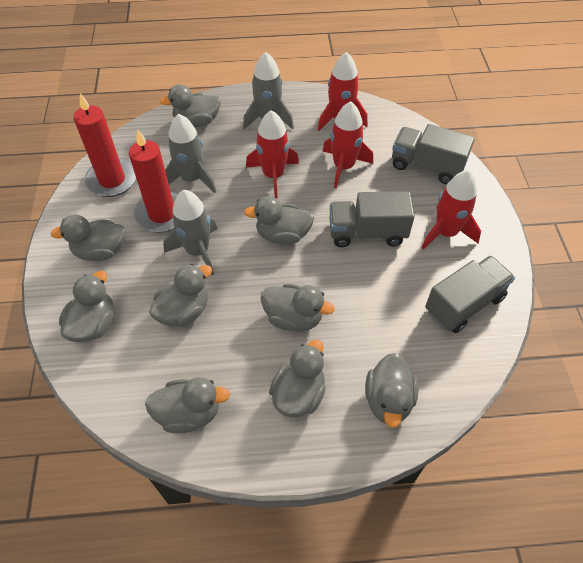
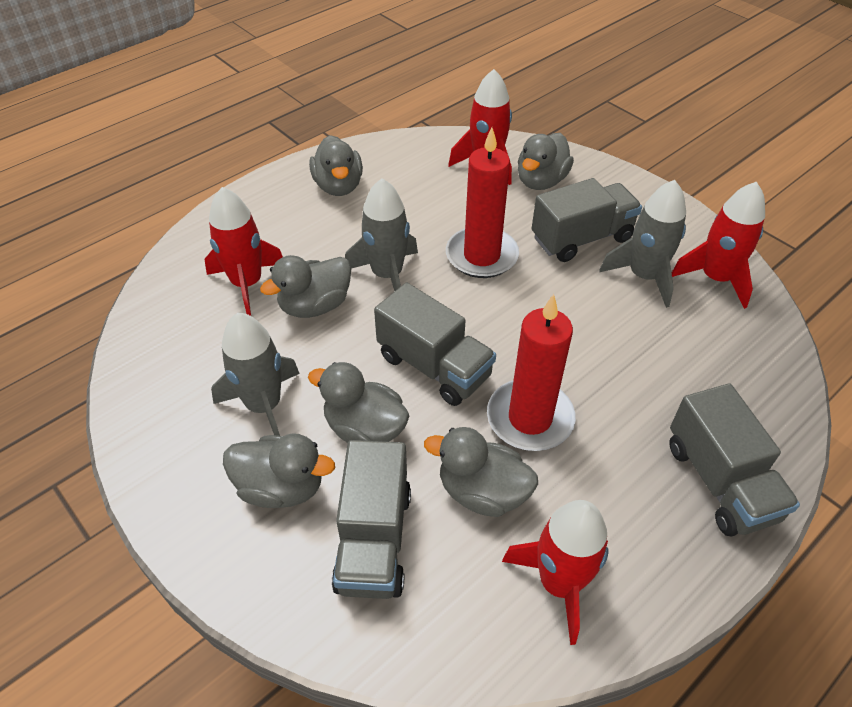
grey duck: [50,215,126,261] [59,271,114,342] [145,377,230,433] [149,264,212,327] [160,84,221,127] [244,196,314,245] [261,284,335,331] [269,339,326,417] [365,353,419,428] = 9 -> [223,433,335,508] [260,255,351,318] [308,362,409,443] [309,135,363,196] [424,427,538,517] [518,133,574,190] = 6
grey truck: [329,191,415,247] [392,124,475,184] [425,255,515,333] = 3 -> [332,440,411,599] [374,283,496,406] [532,178,642,262] [669,383,800,537] = 4

